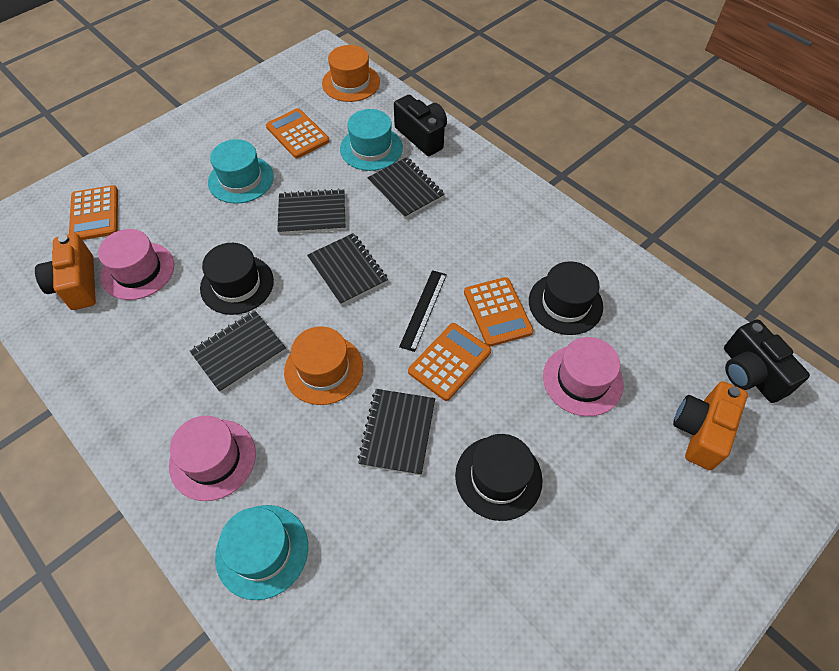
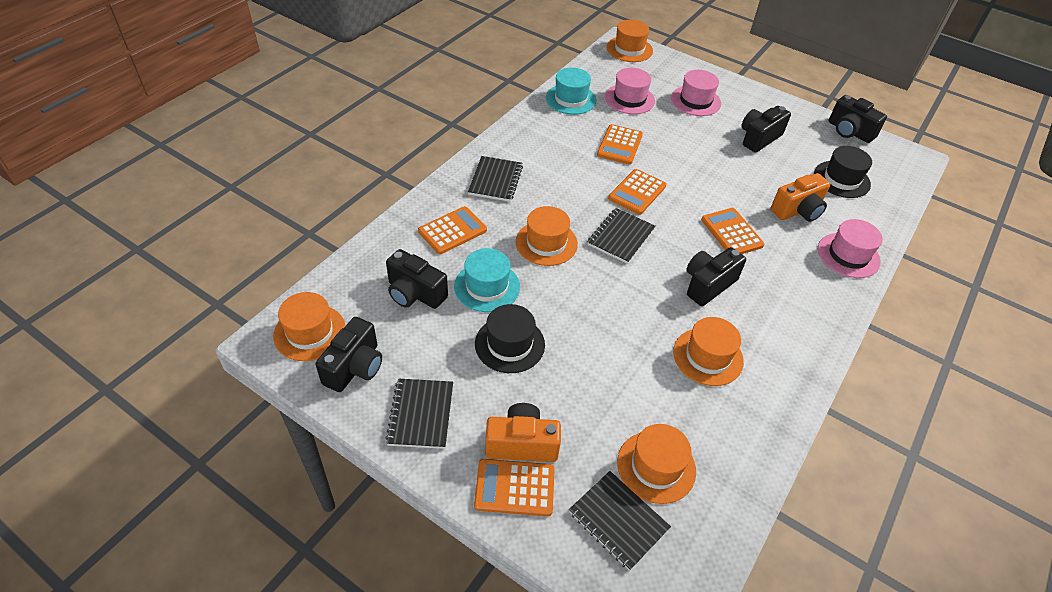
black camera: [394,95,447,156] [724,319,810,403] = 2 -> [315,317,382,392] [386,249,448,309] [686,247,746,306] [742,106,791,153] [829,95,887,143] = 5
black hat: [200,243,274,315] [455,434,543,521] [529,261,603,335] = 3 -> [475,304,545,373] [814,146,872,198] = 2
black notebook: [190,311,286,393] [277,189,345,234] [307,233,388,306] [358,389,435,475] [367,157,445,219] = 5 -> [385,379,453,449] [468,156,523,202] [569,471,671,571] [588,208,656,264] = 4
black ruler: [399,270,447,352] = 1 -> none = 0
orange calculator: [69,185,118,240] [266,108,330,158] [408,323,491,401] [464,277,534,347] = 4 -> [418,206,487,254] [474,459,555,516] [597,124,643,164] [608,169,667,215] [701,208,764,254] = 5
orange hat: [284,326,363,405] [322,45,380,102] = 2 -> [273,292,346,361] [516,206,578,266] [606,20,653,62] [617,424,696,504] [673,317,744,386] = 5
turquoise hat: [208,139,274,204] [215,505,308,600] [340,109,403,171] = 3 -> [454,248,520,312] [546,67,596,115] = 2

